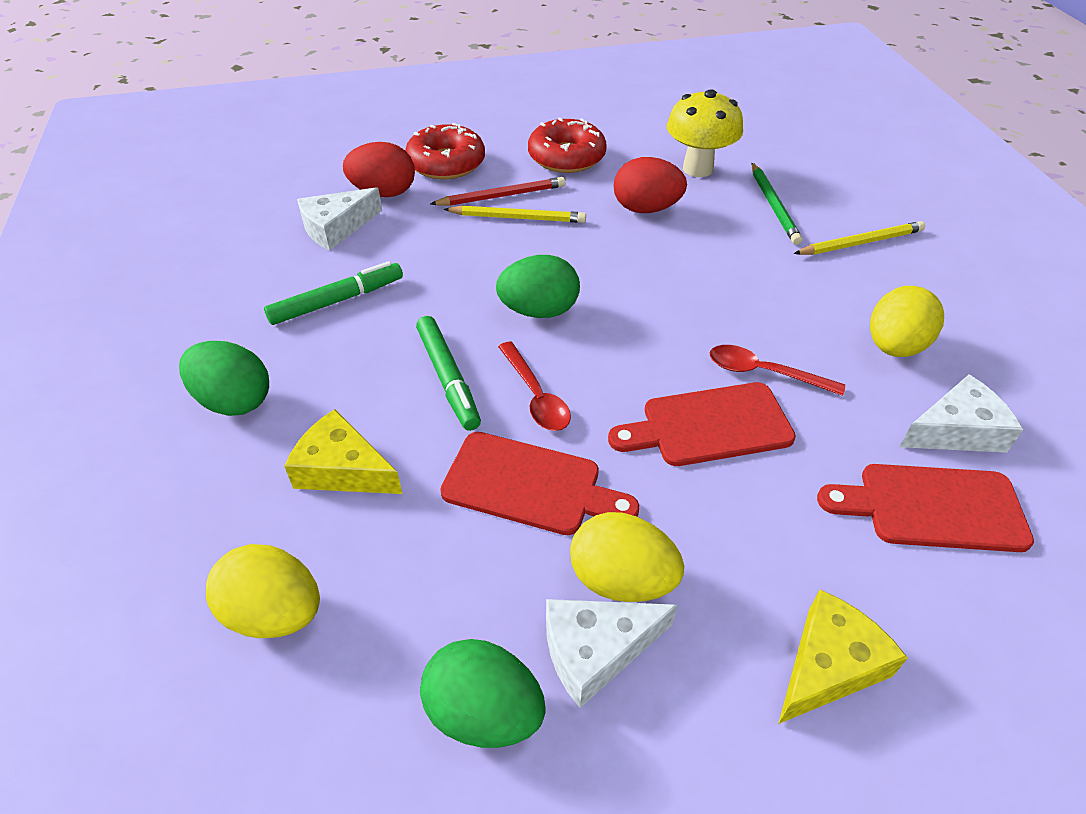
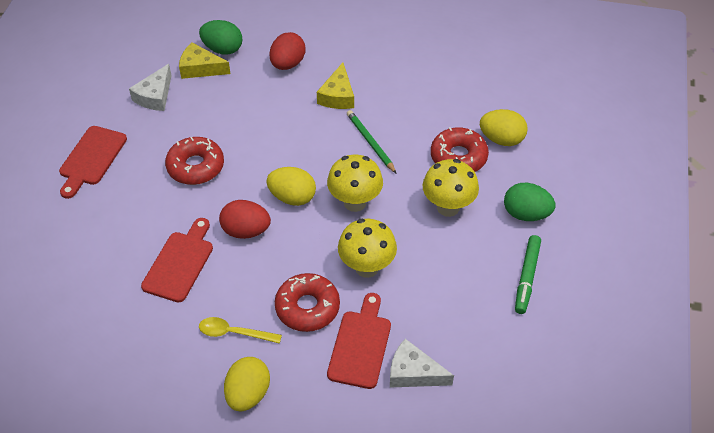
green egg: [179,341,269,416] [420,639,546,748] [496,255,580,318] = 3 -> [199,20,242,55] [504,183,555,221] = 2
green marker: [264,261,403,325] [416,316,481,431] = 2 -> [515,235,541,314] = 1
red donut: [405,123,485,179] [528,117,607,173] = 2 -> [165,137,224,185] [275,273,340,332] [431,127,489,172] = 3
red pencil: [431,177,565,206] = 1 -> none = 0
red spoon: [498,341,571,431] [710,345,845,396] = 2 -> none = 0
white cheese: [297,187,382,251] [546,599,678,708] [900,374,1023,453] = 3 -> [129,64,172,111] [390,339,454,387] = 2
yellow mushroom: [667,89,743,177] = 1 -> [327,155,383,212] [338,219,397,278] [423,159,479,217] = 3
yellow pencil: [443,205,586,223] [793,221,925,255] = 2 -> none = 0
yellow spoon: none = 0 -> [199,317,282,344] = 1

